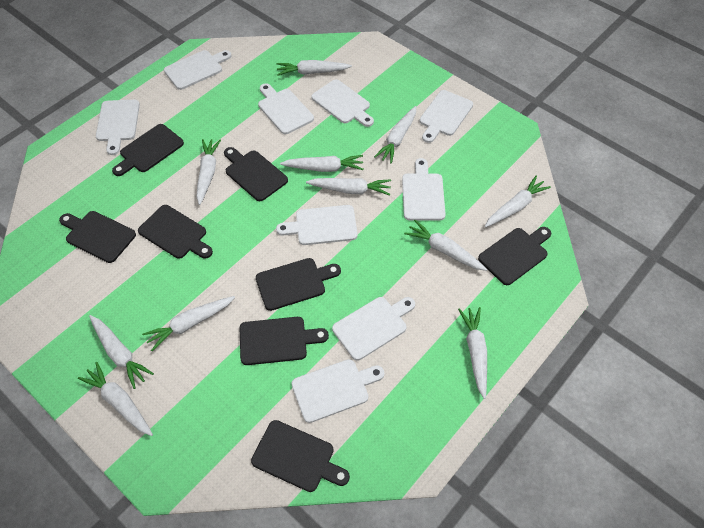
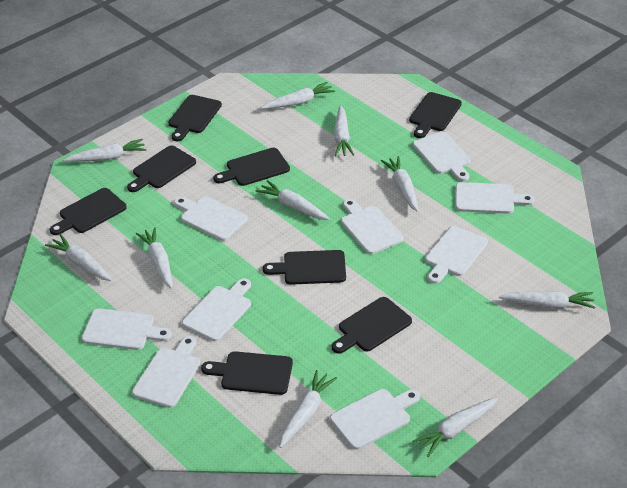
white carrot: [78,362,153,436] [89,315,154,389] [142,296,235,351] [196,139,221,205] [277,60,352,76] [280,155,364,172] [306,178,391,196] [374,106,416,164] [404,220,487,271] [458,307,487,399] [485,176,551,227] = 11 -> [45,234,112,281] [63,139,146,162] [136,227,173,289] [256,180,330,220] [261,82,335,109] [279,370,337,448] [334,105,354,156] [381,156,419,212] [412,397,498,457] [499,291,595,309] = 10

